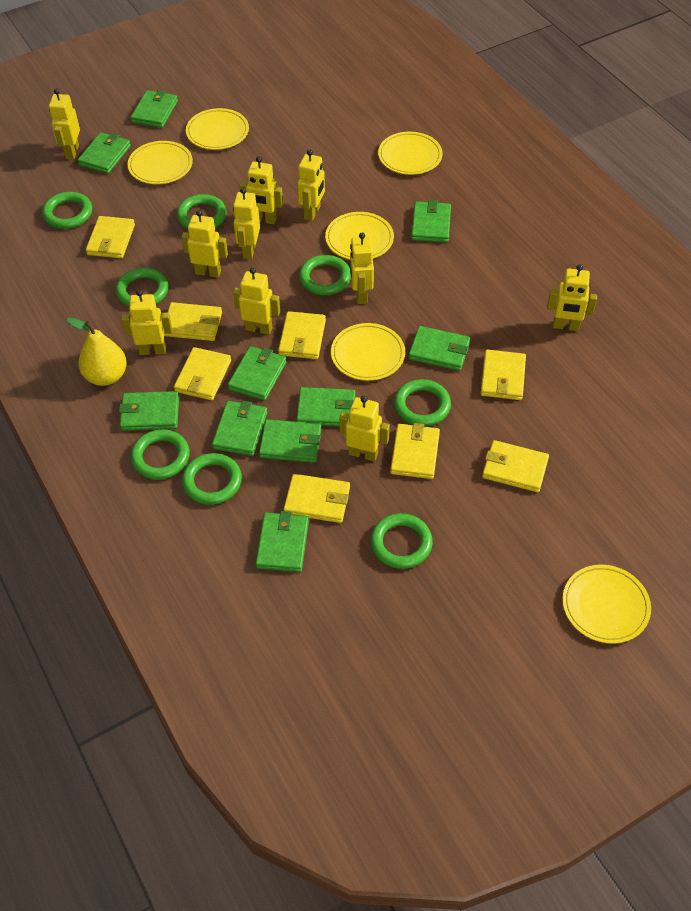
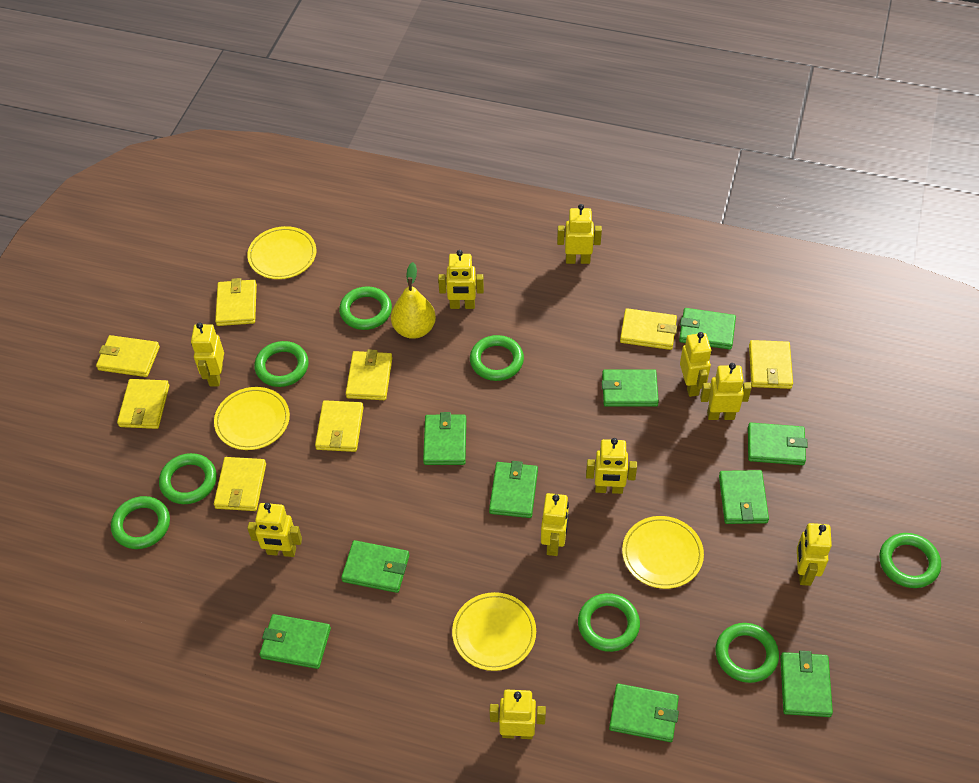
yellow plate: [127,141,193,184] [186,108,249,150] [325,212,394,260] [331,323,405,381] [378,132,443,175] [562,565,651,644] = 6 -> [214,387,290,450] [247,226,316,279] [452,592,536,671] [622,516,704,589] = 4

